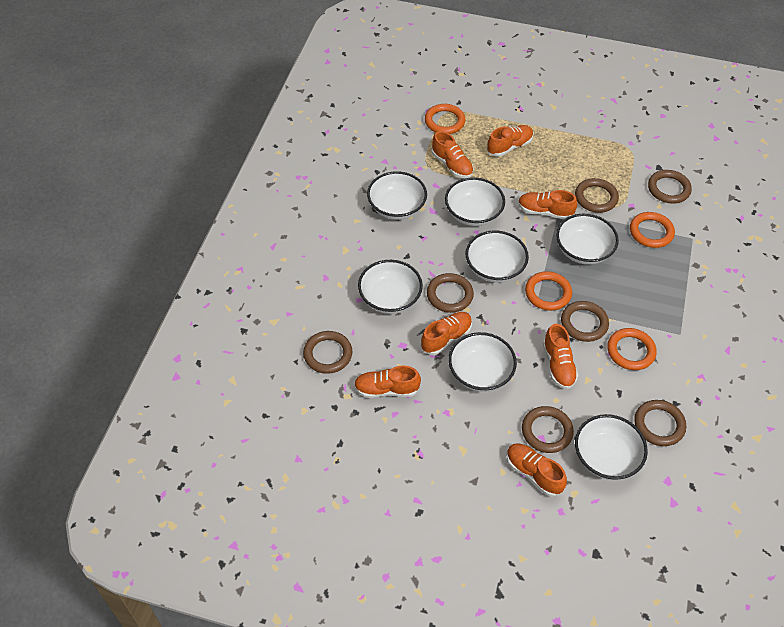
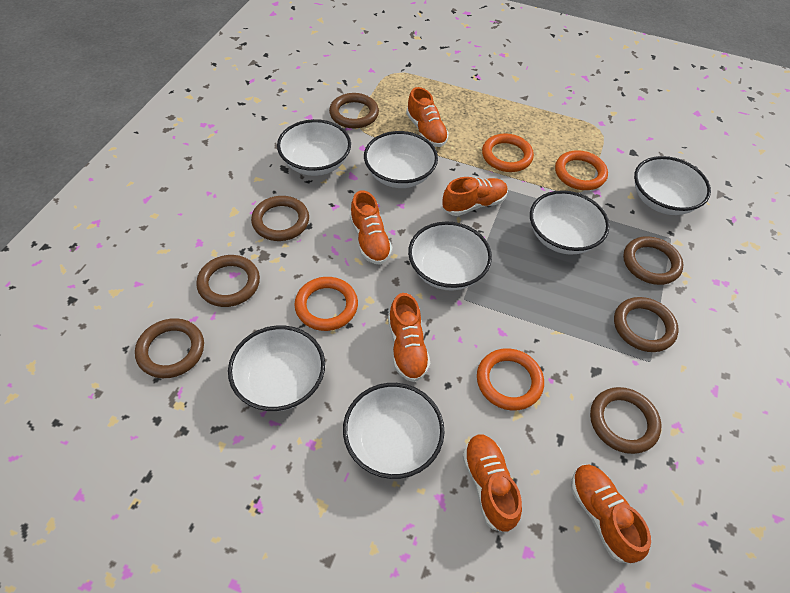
orange shoe: [354,366,421,398] [421,312,472,355] [431,131,474,178] [487,125,534,157] [507,443,567,497] [518,190,577,219] [543,324,578,389] = 7 -> [350,190,393,265] [388,293,430,382] [406,87,449,147] [442,177,508,216] [463,434,522,533] [571,465,651,563] = 6

